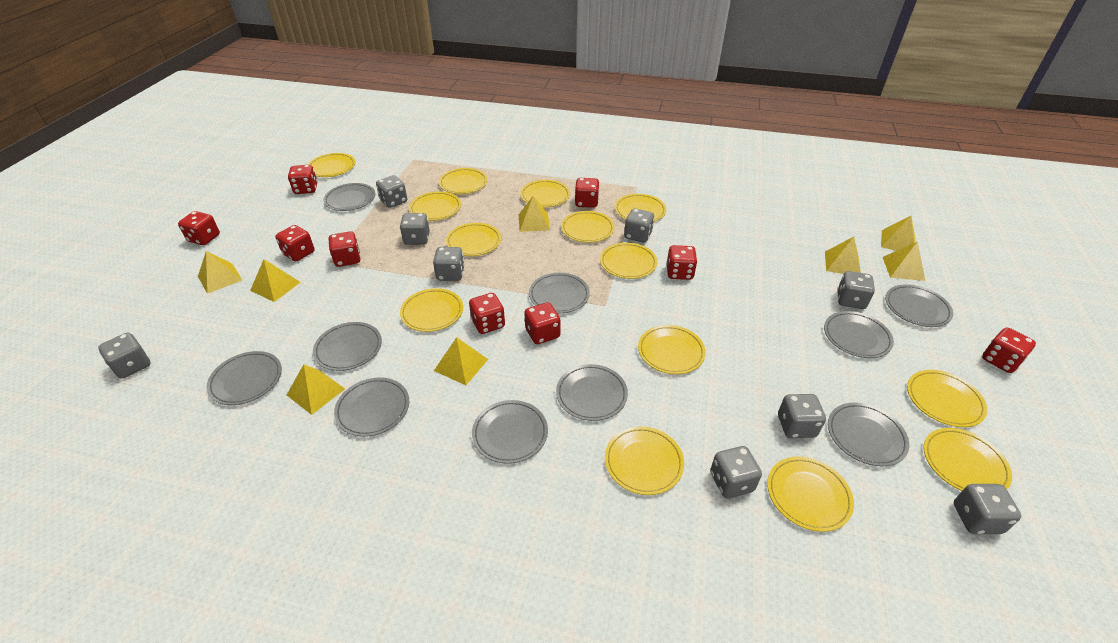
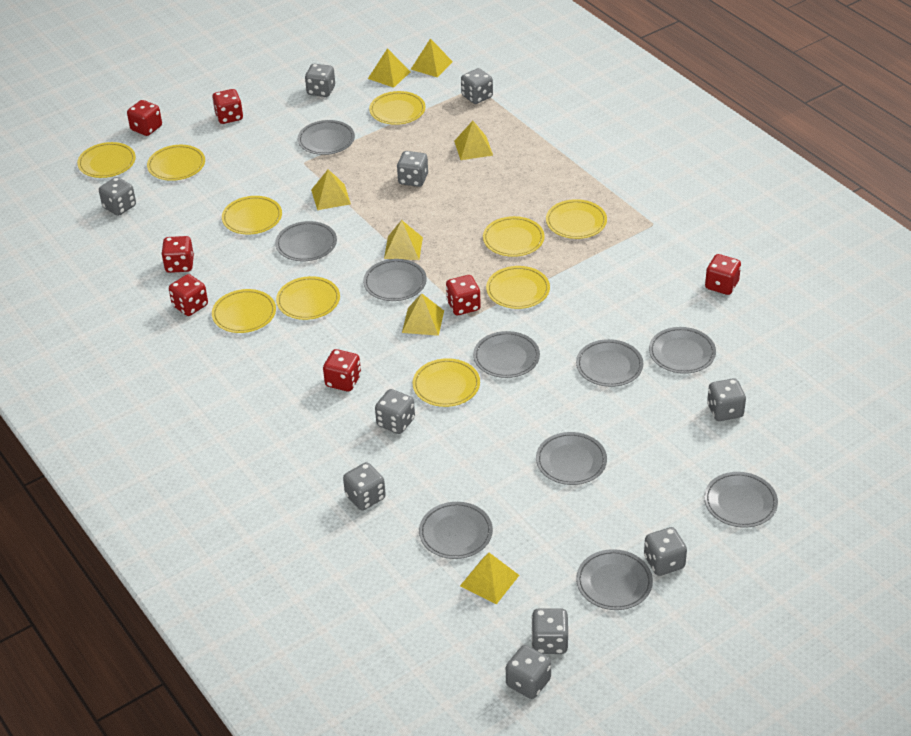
grey dice: [99,333,151,379] [376,175,407,208] [400,213,430,245] [433,247,465,281] [624,209,654,243] [710,446,762,498] [778,394,826,438] [837,271,875,309] [954,484,1021,534] = 9 -> [99,177,136,216] [305,64,335,97] [343,462,386,510] [375,389,415,434] [397,151,428,187] [461,68,493,104] [506,645,551,699] [531,608,569,654] [644,527,687,576] [707,378,746,421] = 10
red dice: [178,211,220,245] [275,225,314,261] [288,165,318,194] [329,231,361,267] [469,293,505,334] [524,302,560,344] [575,178,600,208] [666,245,697,280] [982,328,1036,373] = 9 -> [127,100,162,136] [161,236,194,273] [169,274,208,316] [212,89,243,124] [323,349,361,392] [446,275,481,315] [705,254,741,295] = 7
yellow plate: [308,153,356,177] [400,288,463,332] [409,192,461,221] [439,168,488,194] [446,223,501,256] [520,180,570,207] [561,211,615,243] [600,243,657,279] [605,426,684,495] [615,194,666,222] [638,325,706,374] [767,456,854,532] [907,370,987,427] [923,428,1012,491] = 14 -> [77,142,136,178] [147,145,205,181] [212,289,276,333] [222,196,282,234] [276,276,340,320] [369,91,425,125] [413,358,480,407] [483,216,545,257] [486,266,550,309] [546,199,607,239] = 10
yellow pyramid: [198,251,242,294] [250,259,301,302] [287,364,345,415] [434,337,488,385] [519,196,550,232] [825,237,861,274] [881,216,915,251] [883,241,925,281] = 8 -> [311,169,351,210] [368,48,410,88] [384,220,423,260] [402,293,444,336] [411,38,453,77] [454,121,493,160] [460,553,519,604] = 7

